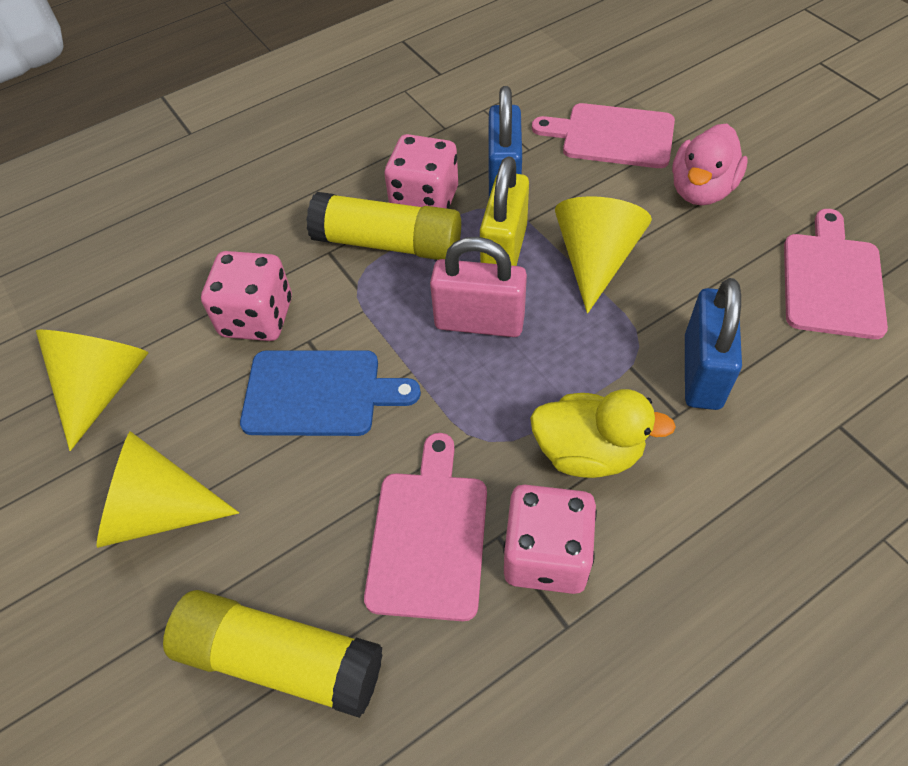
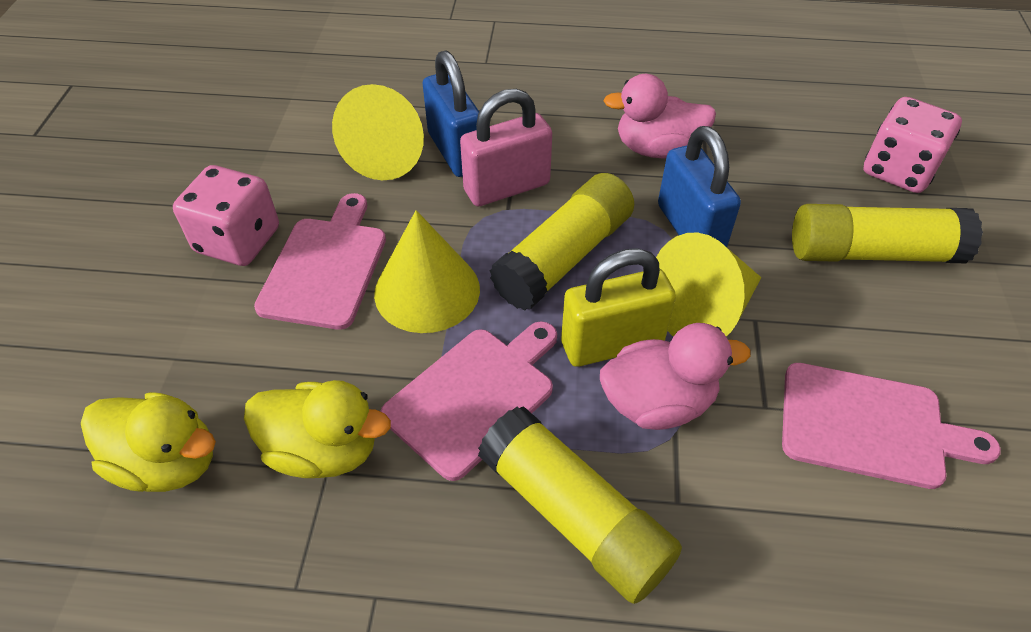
blue cutting board: [240,350,421,436] = 1 -> none = 0
pink dice: [201,251,292,341] [384,134,458,209] [503,485,597,594] = 3 -> [173,165,279,266] [863,97,962,193] = 2
pink duck: [672,124,748,206] = 1 -> [600,323,750,430] [603,74,716,159] = 2
yellow duck: [530,389,676,478] = 1 -> [81,392,216,492] [244,380,391,478] = 2
yellow glue stick: [163,590,382,718] [306,192,461,260] = 2 -> [478,406,682,604] [490,173,634,310] [792,204,983,263] = 3

